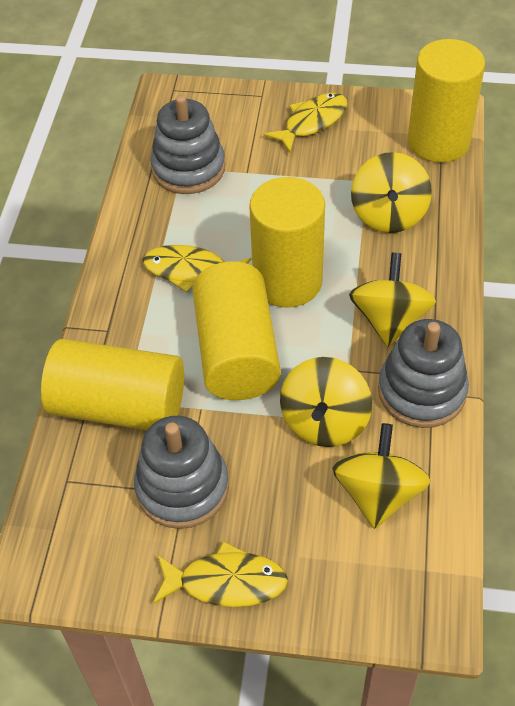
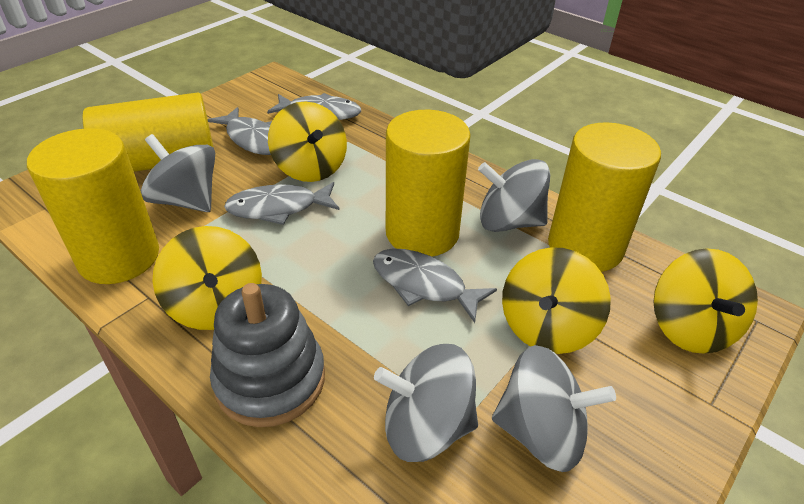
grey fish: none = 0 -> [208,107,272,155] [224,182,339,225] [267,93,361,120] [373,248,497,323] = 4
grey spinning top: none = 0 -> [141,134,215,212] [374,344,478,462] [478,159,550,232] [492,345,616,472] = 4
grey stacking toy: [134,416,229,529] [150,95,225,194] [378,319,469,428] = 3 -> [210,283,325,427] = 1
yellow fish: [143,245,251,293] [153,541,288,607] [264,93,347,153] = 3 -> none = 0

